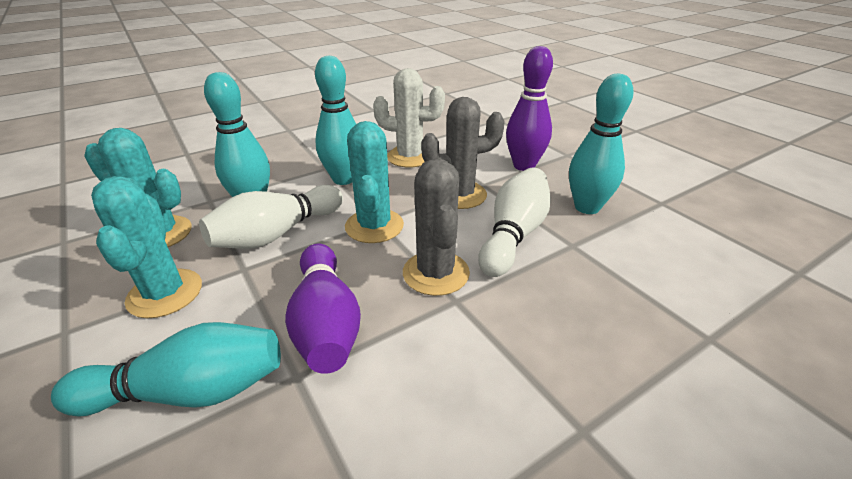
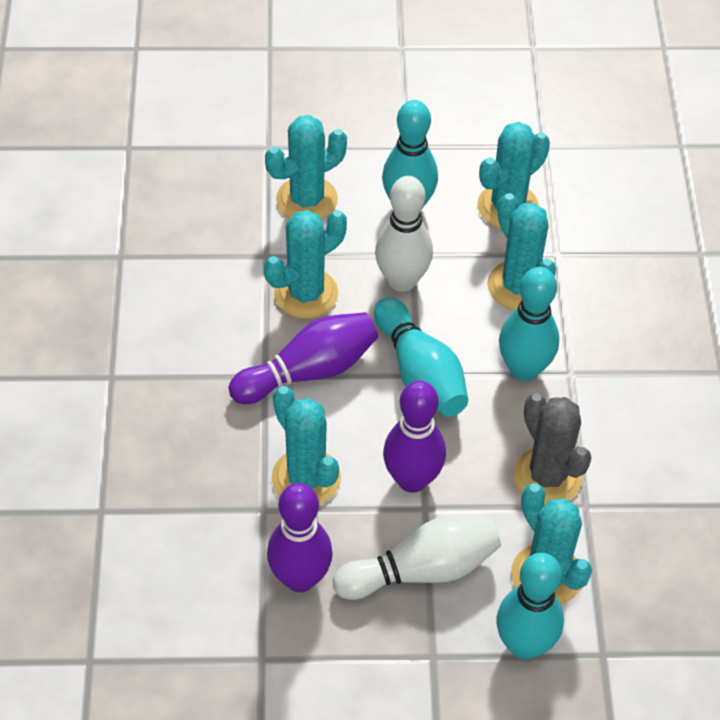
grey cactus: [403,159,470,296] [421,97,505,209] = 2 -> [513,394,591,505] = 1
purple bowling pin: [285,244,361,374] [506,46,553,171] = 2 -> [229,312,378,404] [267,483,333,592] [383,381,446,493] = 3
turquoise cactus: [84,128,192,247] [91,176,202,318] [345,121,404,243] = 3 -> [264,210,347,319] [265,115,347,220] [272,386,341,505] [477,122,550,229] [487,193,556,310] [511,483,592,605] = 6
white cactus: [373,68,445,168] = 1 -> none = 0

